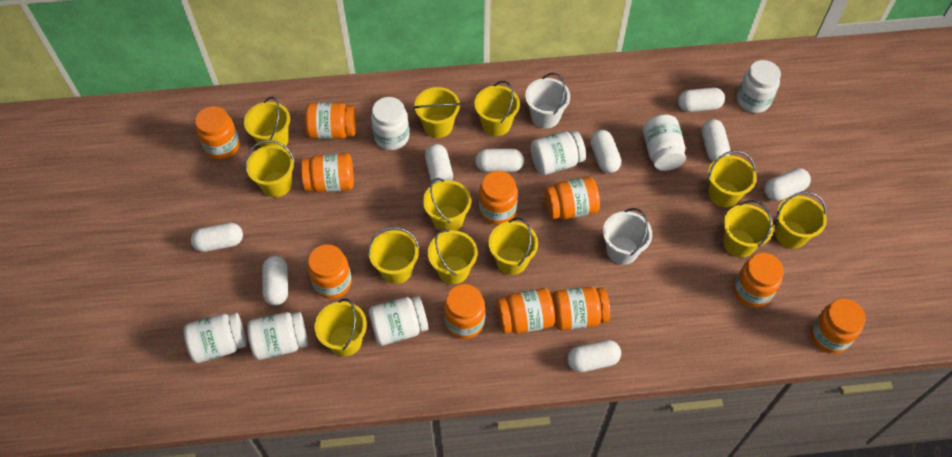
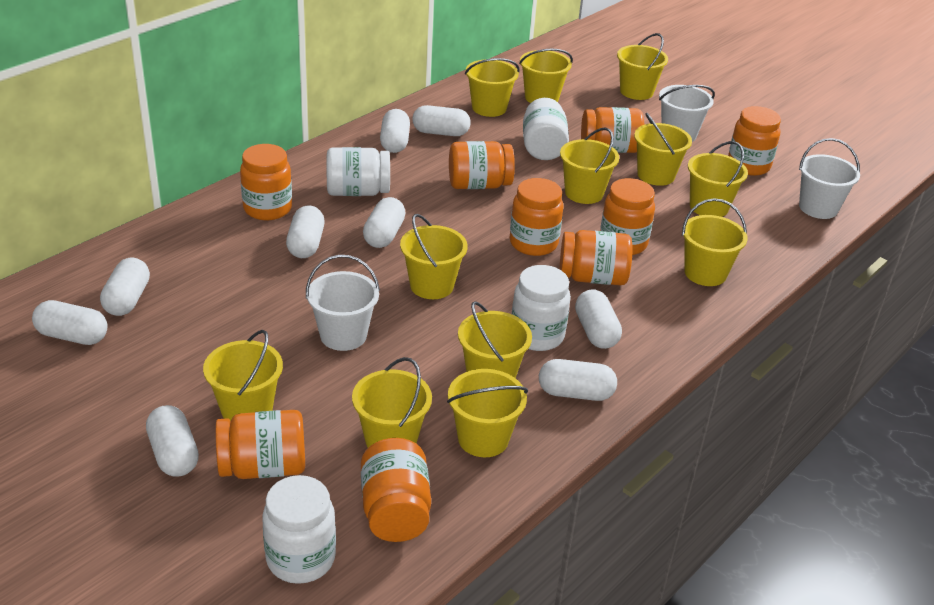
orange jar: [195,106,240,160] [301,153,354,192] [305,103,356,139] [308,244,352,299] [444,284,485,339] [479,171,517,225] [496,288,555,334] [544,177,600,220] [552,287,610,331] [734,253,784,308] [810,299,866,354] = 11 -> [215,410,305,479] [240,144,292,220] [361,438,431,542] [449,141,515,189] [510,178,564,256] [560,230,633,285] [581,107,644,153] [600,178,655,255] [728,106,781,176] = 9
white bucket: [525,73,570,129] [603,208,652,265] = 2 -> [306,255,380,351] [659,85,715,142] [799,138,860,219] = 3
white jar: [184,313,247,363] [247,312,308,360] [369,296,428,346] [371,97,409,150] [531,131,586,175] [643,114,686,171] [737,60,781,113] = 7 -> [262,475,336,584] [327,147,390,196] [512,265,571,351] [523,98,569,160] = 4

